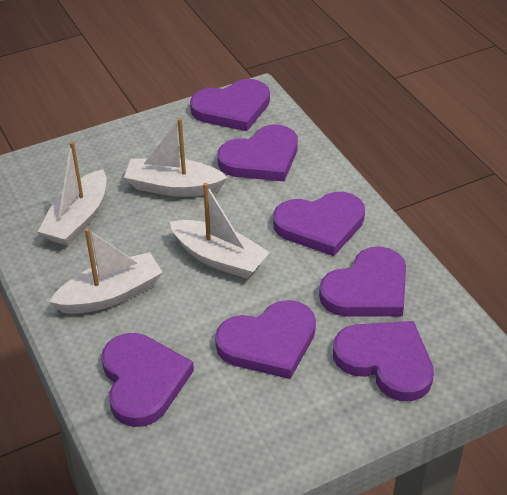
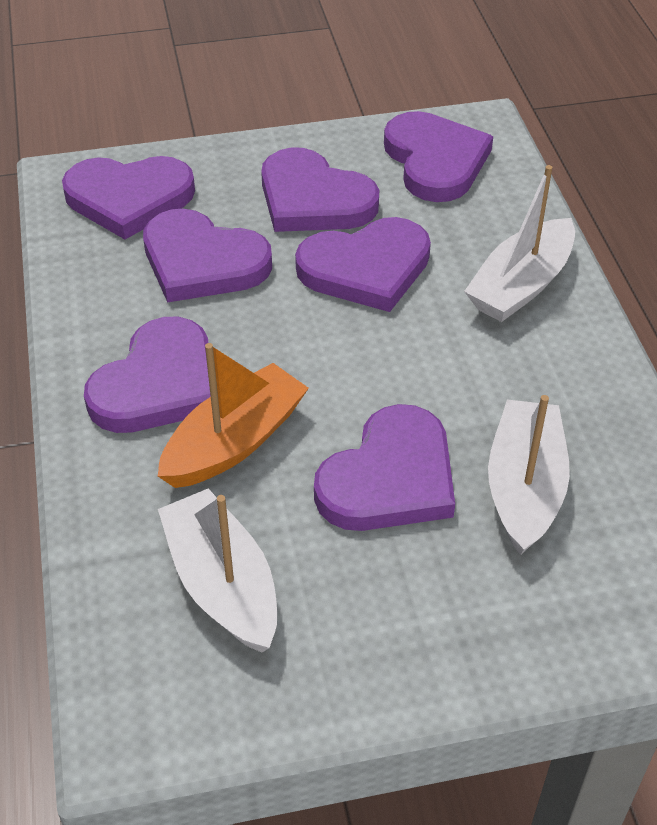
orange boat: none = 0 -> [158,343,309,488] = 1
white boat: [38,141,106,246] [49,228,163,314] [124,118,228,197] [170,183,270,279] = 4 -> [158,488,277,653] [464,165,575,322] [488,395,570,555] = 3

